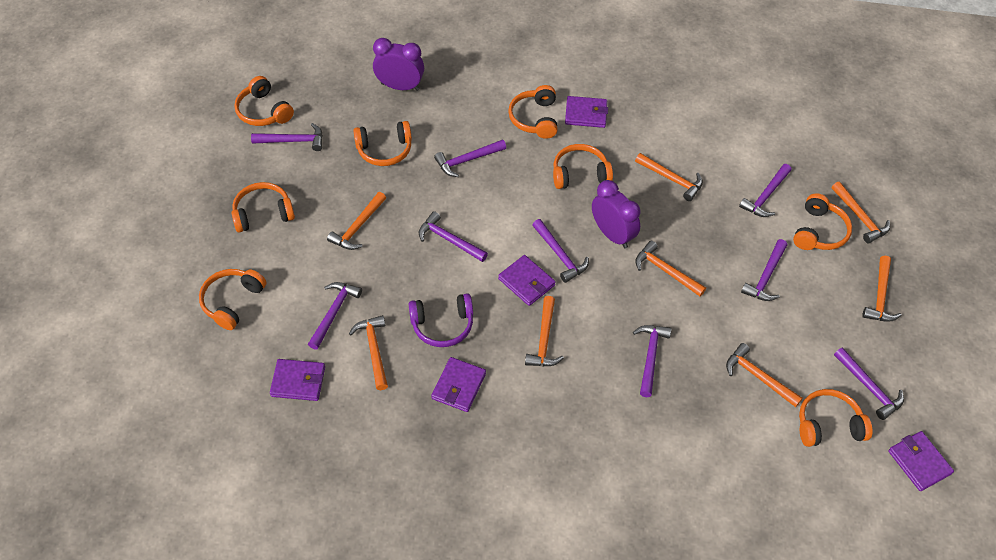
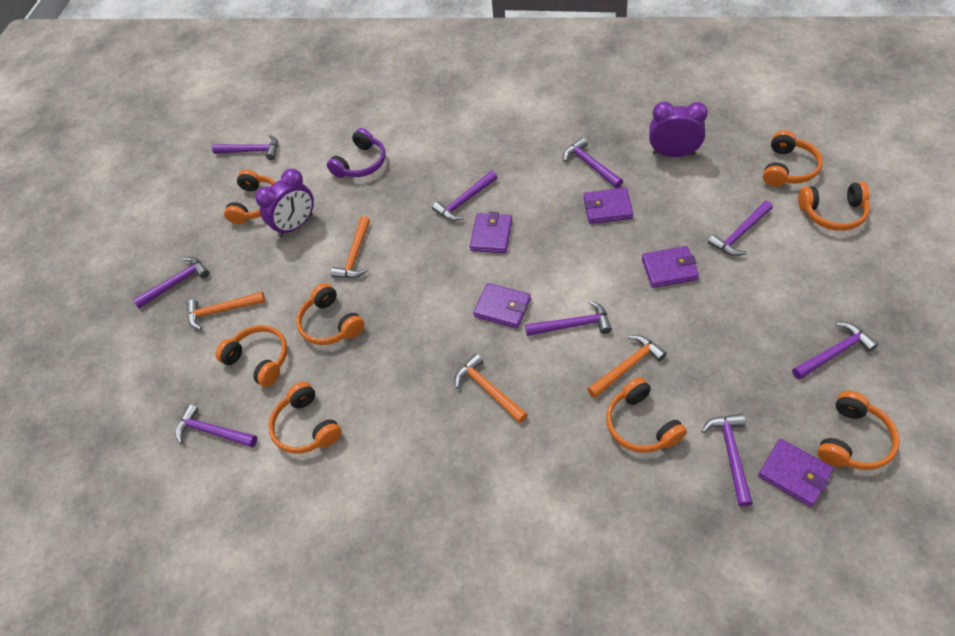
orange hammer: [327,192,386,250] [349,315,388,390] [525,296,564,366] [635,153,703,201] [635,241,706,296] [726,343,802,407] [832,181,890,243] [862,256,902,322] = 8 -> [187,292,265,330] [331,216,370,278] [454,353,528,423] [587,335,667,398] = 4

